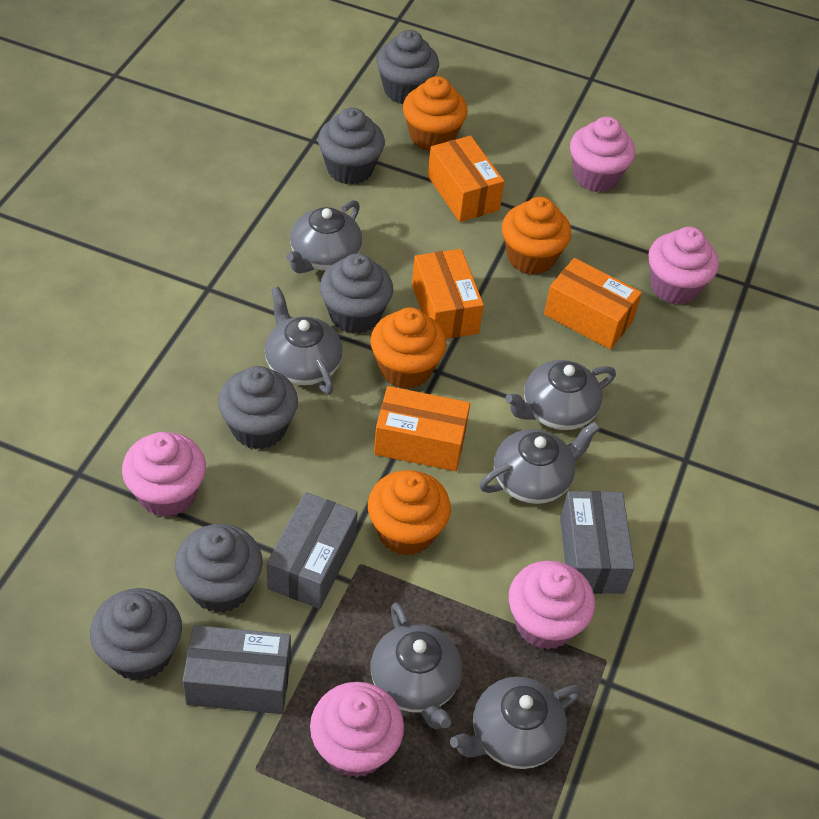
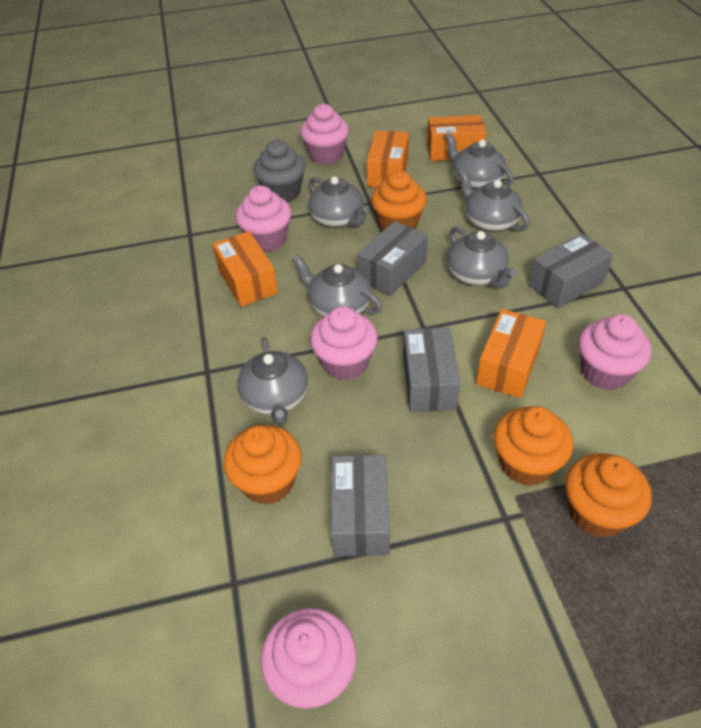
grey box: [182,625,291,714] [267,492,358,609] [560,491,635,594] = 3 -> [331,455,390,556] [357,221,428,296] [403,327,460,412] [529,234,613,308] = 4
grey cupcake: [90,588,182,681] [175,524,263,613] [218,366,298,449] [318,108,385,185] [320,253,393,334] [376,30,439,104] = 6 -> [253,140,306,202] = 1

